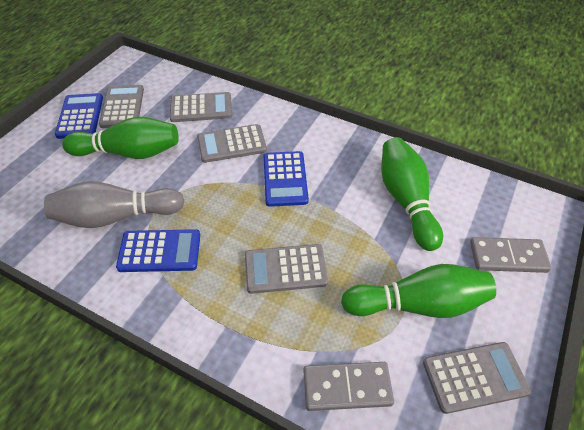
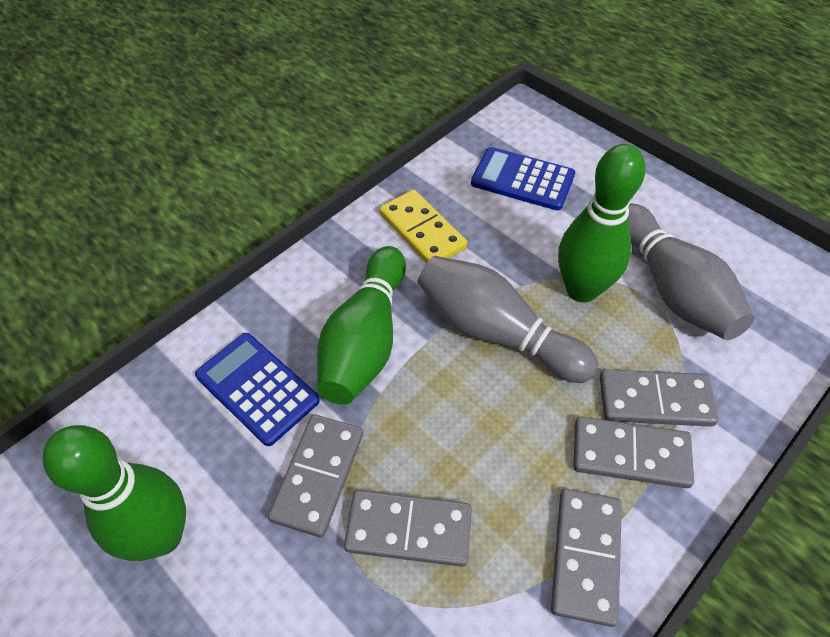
blue calculator: [55,93,103,139] [116,229,200,272] [264,151,309,207] = 3 -> [195,333,320,446] [471,147,575,211] = 2
grey bowling pin: [44,181,185,228] = 1 -> [418,256,598,383] [628,203,754,340] = 2
grey calculator: [99,85,144,128] [170,92,232,122] [197,124,267,163] [245,244,328,294] [423,342,531,414] = 5 -> none = 0
grey domino: [303,362,394,411] [470,237,551,273] = 2 -> [268,414,363,538] [344,490,472,567] [551,489,622,627] [574,416,694,488] [600,369,718,427] = 5
yellow domino: none = 0 -> [379,189,468,263] = 1

